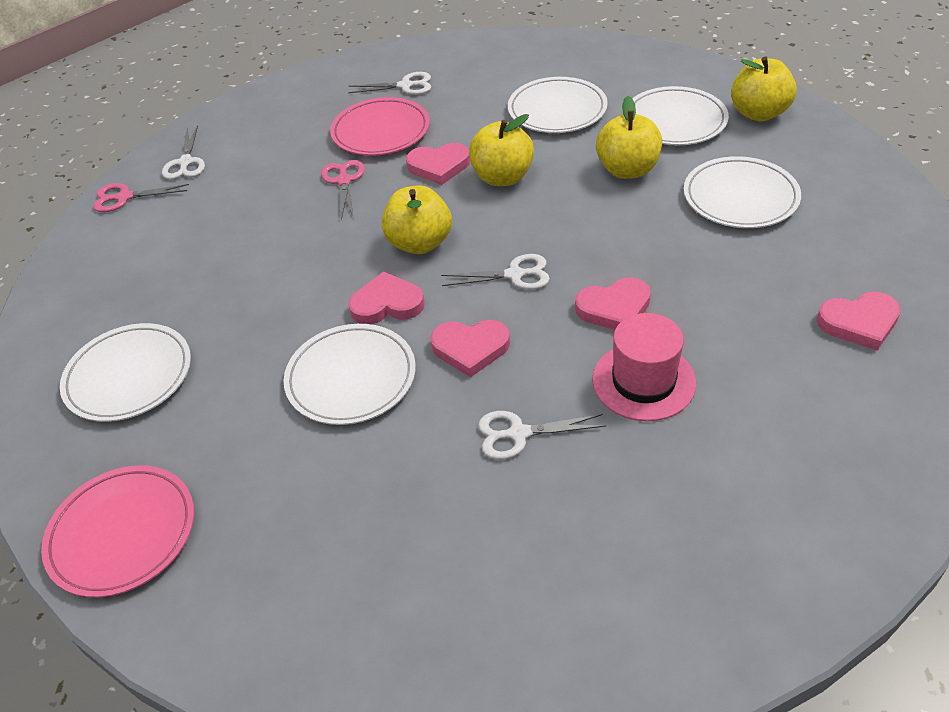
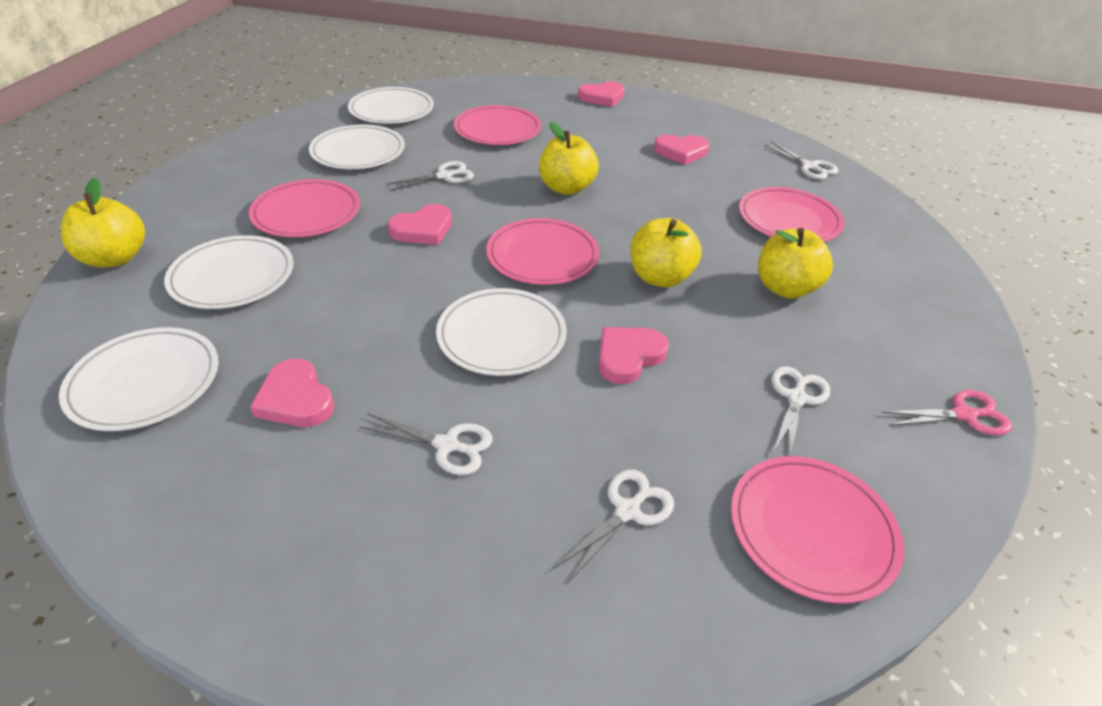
pink hat: [592,313,696,421] = 1 -> none = 0
pink plate: [41,465,194,598] [330,97,430,156] = 2 -> [249,179,360,237] [454,105,541,145] [486,218,599,285] [731,456,904,604] [739,187,845,242] = 5
pink scissors: [93,183,189,212] [321,160,365,220] = 2 -> [881,390,1013,436] = 1
white scissors: [162,125,205,180] [348,72,431,95] [441,254,550,290] [478,411,606,460] = 4 -> [359,413,493,475] [385,161,474,191] [553,470,674,583] [764,141,839,180] [771,366,830,456] = 5

